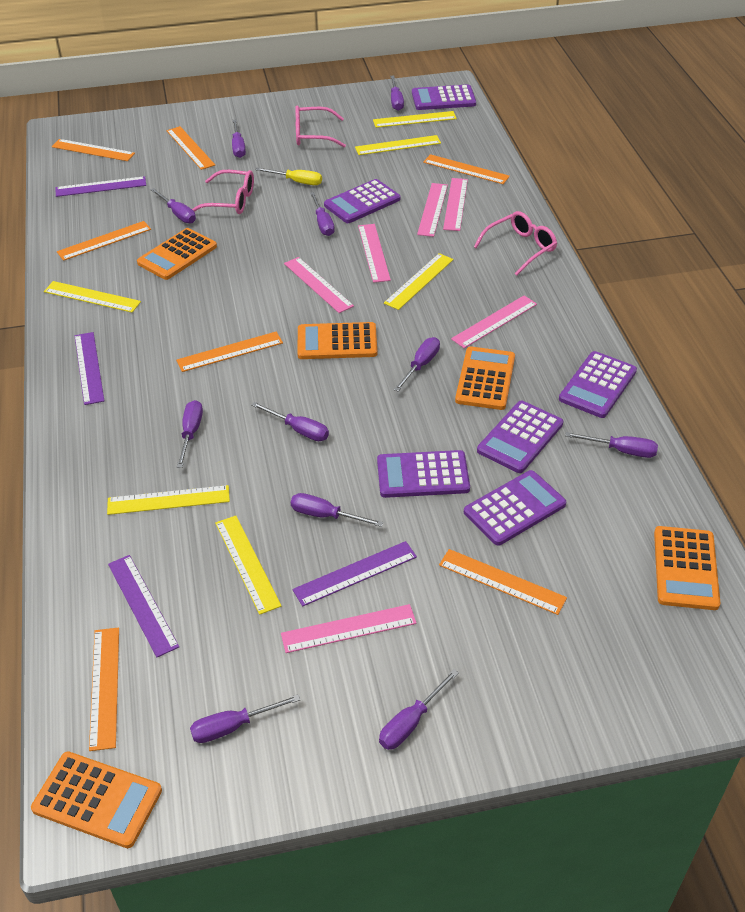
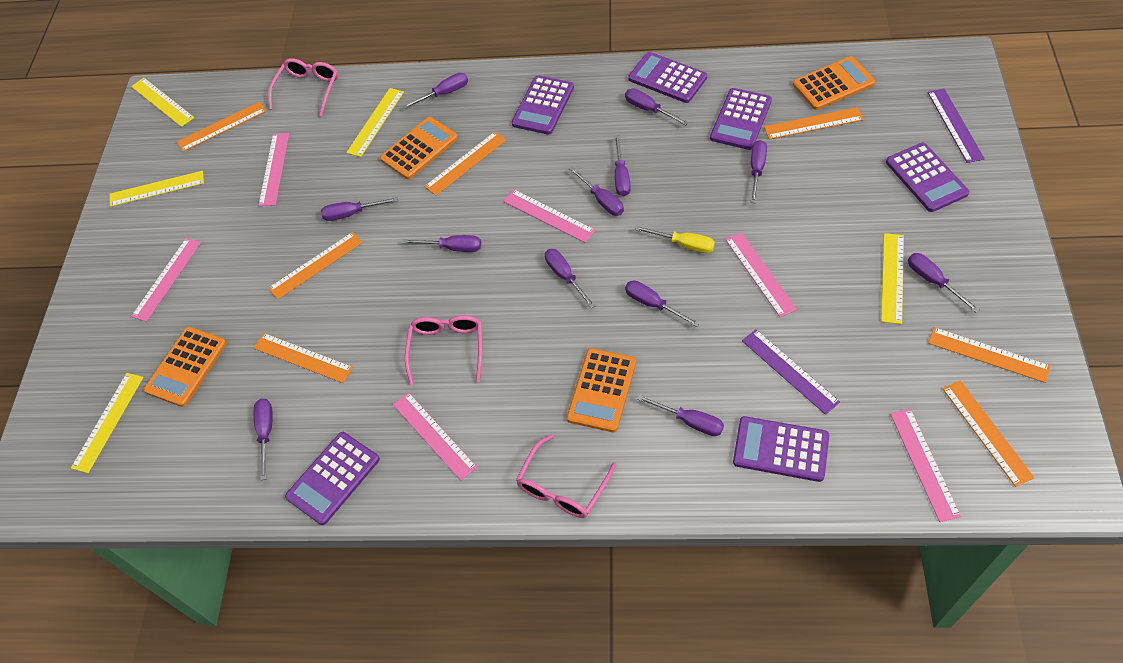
orange calculator: [31,752,162,848] [137,228,217,280] [297,322,377,359] [455,347,515,410] [654,526,720,610] = 5 -> [144,327,227,407] [380,117,458,180] [567,348,636,432] [793,56,875,110] = 4
purple ruler: [56,176,146,197] [75,332,104,405] [108,555,179,657] [292,541,417,607] = 4 -> [742,329,840,415] [927,89,985,163] = 2
purple screwdriver: [151,188,196,223] [177,400,203,468] [190,694,300,743] [232,120,246,158] [251,402,329,441] [291,493,383,527] [310,192,335,236] [379,669,459,750] [390,76,404,111] [394,337,440,392] [565,432,658,458] = 11 -> [254,399,273,480] [321,197,398,221] [402,235,481,252] [403,73,468,109] [545,249,596,309] [569,167,624,216] [614,135,631,196] [625,89,689,125] [625,281,700,327] [637,395,724,436] [751,140,767,203] [908,253,980,312] = 12
yellow ruler: [44,281,141,313] [107,485,230,515] [215,516,282,615] [355,135,441,155] [373,111,457,128] [384,253,453,310] = 6 -> [71,373,144,473] [110,171,204,207] [131,78,194,127] [346,88,404,157] [881,233,904,324] = 5

